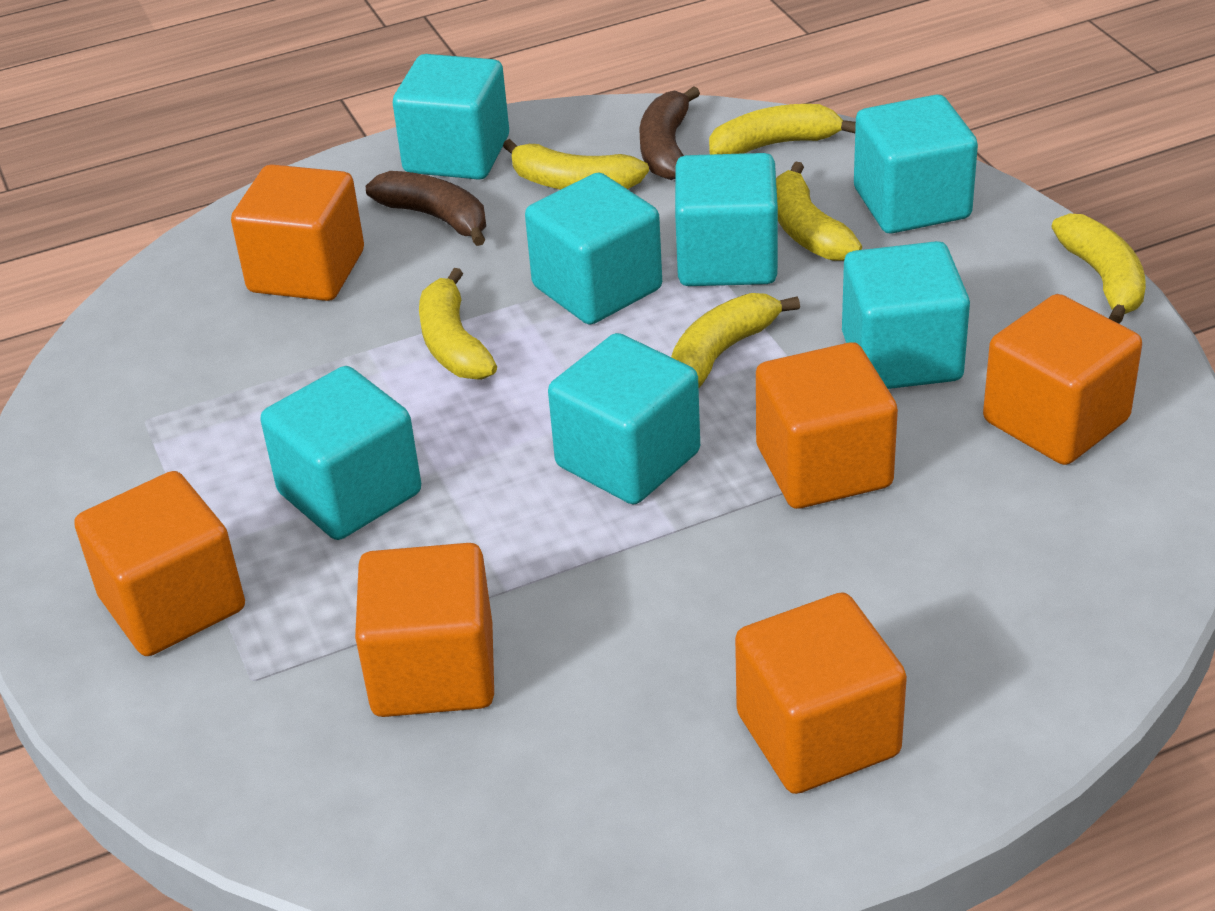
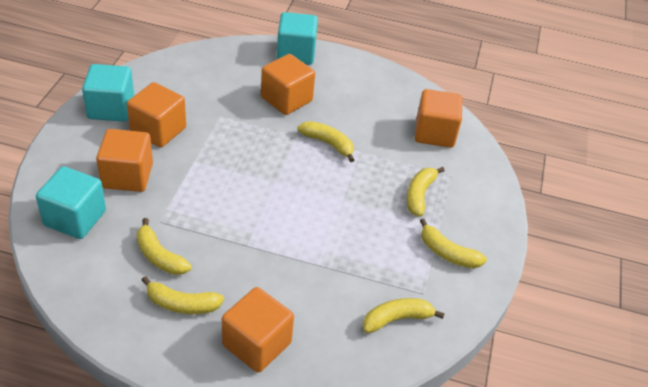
brown banana: [366,171,486,246] [639,86,700,180] = 2 -> none = 0
orange cube: [75,471,245,656] [231,164,364,301] [355,543,494,717] [735,592,907,794] [756,342,898,509] [983,294,1142,465] = 6 -> [96,129,153,192] [127,82,186,148] [222,287,294,373] [261,54,315,115] [415,89,462,148] = 5
turquoise cube: [260,366,421,540] [393,54,509,180] [525,172,662,325] [548,333,700,504] [675,153,778,286] [842,241,970,389] [854,94,978,234] = 7 -> [36,166,106,239] [82,64,134,122] [277,12,318,65] = 3

